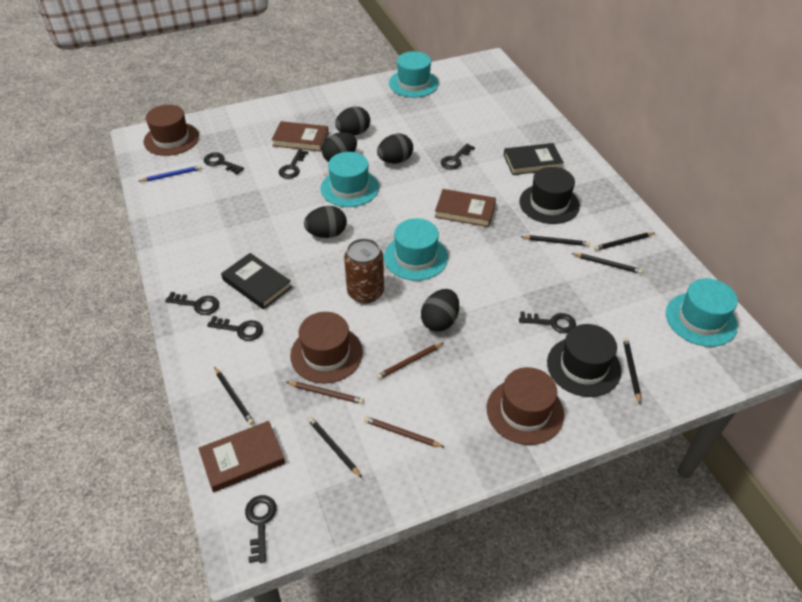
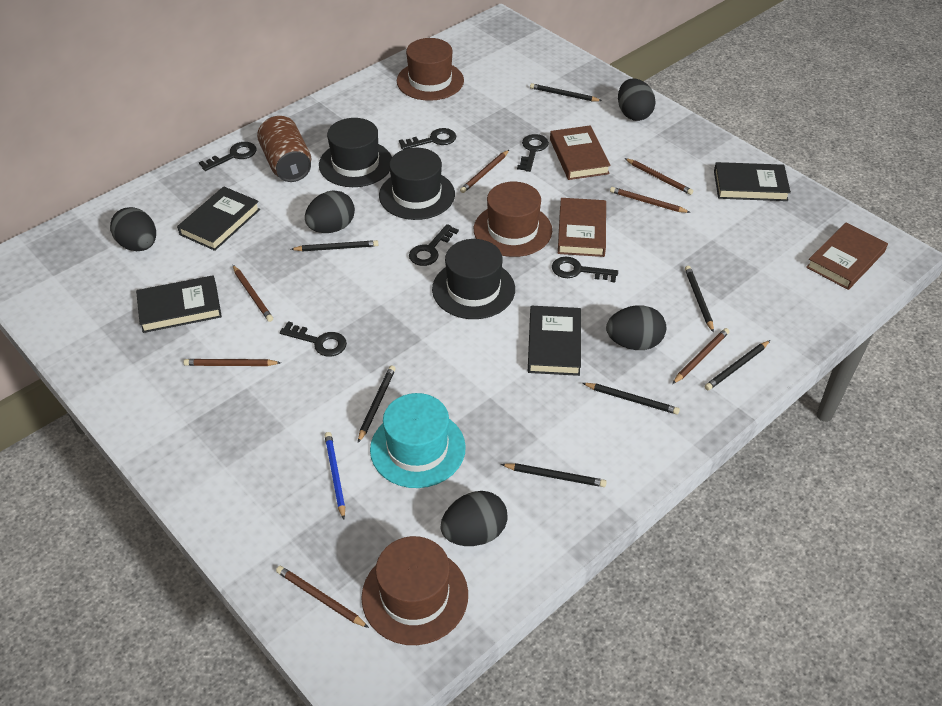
black book: [221,253,292,309] [504,143,564,175] = 2 -> [136,275,222,333] [177,187,260,251] [528,306,581,376] [714,162,791,201] = 4
black hat: [519,167,580,224] [547,324,621,397] = 2 -> [319,118,392,187] [379,148,455,220] [432,239,515,319] = 3
black key: [165,292,219,315] [204,152,244,174] [207,316,263,341] [245,495,277,563] [279,149,308,179] [441,143,475,170] [519,311,576,333] = 7 -> [199,142,257,171] [280,321,347,357] [399,128,456,150] [409,224,459,266] [517,134,549,172] [552,257,618,282] = 6
black pencil: [214,367,254,425] [308,417,362,478] [520,235,590,246] [571,253,643,274] [594,233,655,251] [623,338,641,404] = 6 -> [291,240,378,251] [358,366,396,443] [501,463,607,487] [530,83,602,101] [582,383,680,415] [685,266,714,333] [705,340,770,390] = 7
brown pencil: [286,382,364,404] [364,416,444,447] [376,342,444,380] = 3 -> [184,359,281,366] [233,265,273,322] [276,566,369,628] [460,150,509,193] [610,187,691,213] [625,158,693,195] [672,328,729,384] = 7
turquoise hat: [321,152,379,207] [384,218,448,281] [389,51,439,97] [666,278,738,347] = 4 -> [370,393,466,488] = 1

